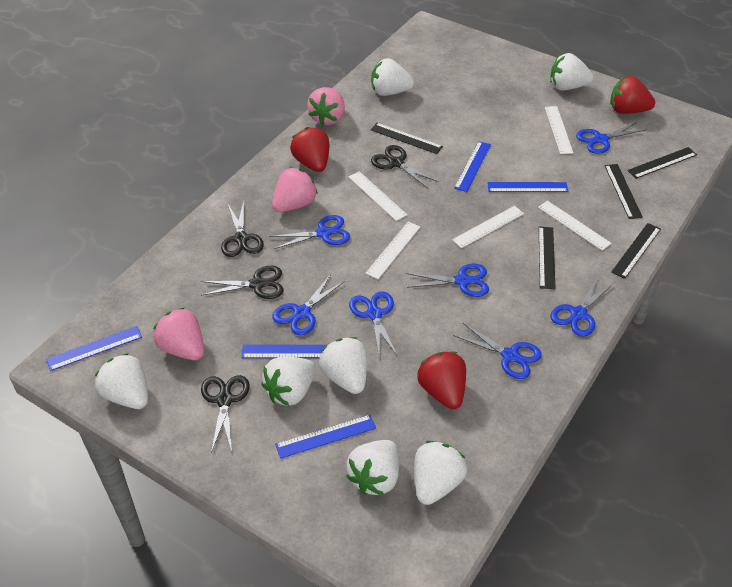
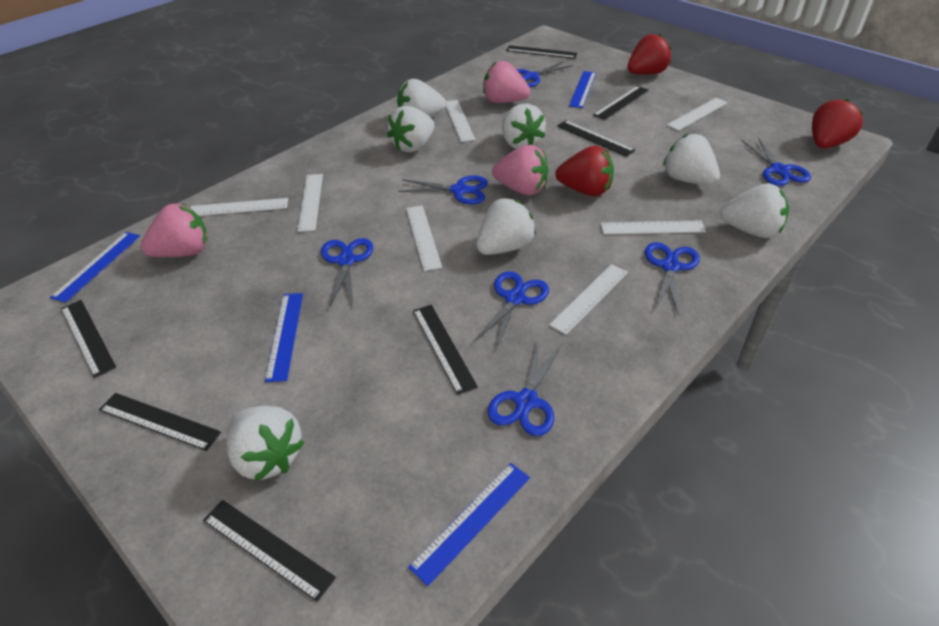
black ruler: [371,123,443,154] [539,227,556,289] [605,164,643,219] [611,223,661,279] [627,147,697,178] = 5 -> [61,300,116,378] [99,393,221,451] [203,500,336,602] [413,305,478,395] [506,45,578,59] [557,120,635,157] [593,86,649,120] = 7
black scissors: [201,266,284,299] [201,375,250,453] [221,201,264,257] [371,145,439,188] = 4 -> none = 0
blue ruler: [46,326,142,371] [241,345,327,358] [275,415,376,459] [454,141,491,192] [487,182,568,192] = 5 -> [50,232,140,303] [265,293,303,382] [408,463,530,586] [569,71,596,108] = 4
white ruler: [349,171,407,221] [365,222,420,279] [452,206,524,248] [538,201,612,251] [545,106,573,154] = 5 -> [190,198,288,216] [298,174,323,232] [406,205,442,271] [446,100,475,142] [549,264,628,335] [601,221,706,234] [667,98,728,131] = 7

